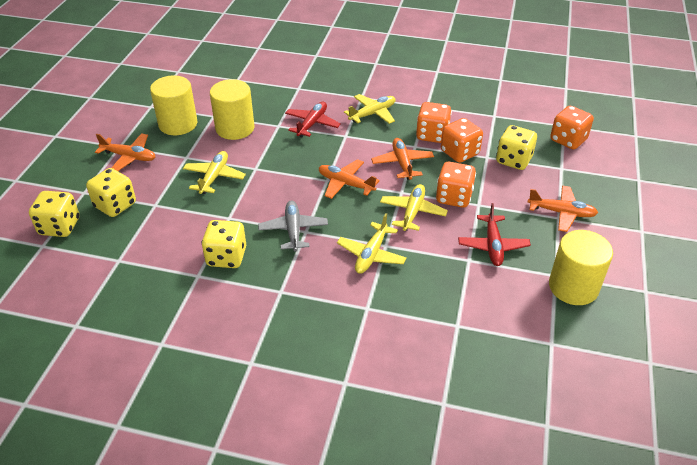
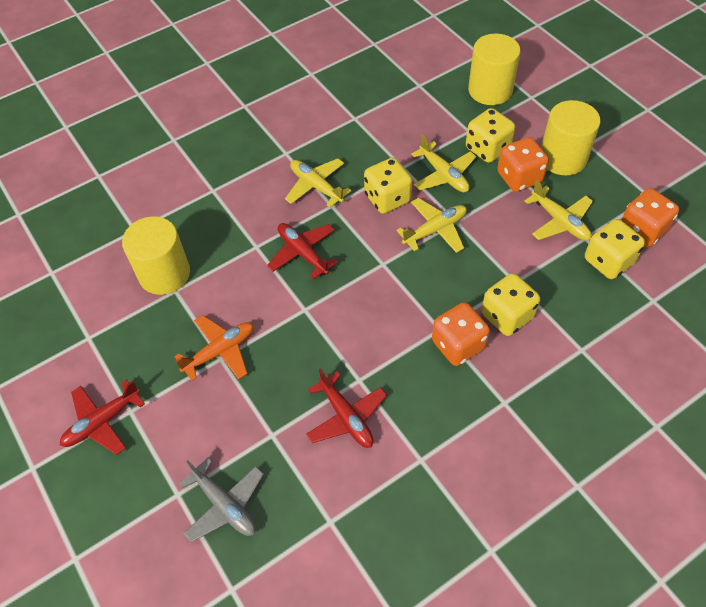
orange dice: [416,102,452,143] [436,162,476,208] [441,118,483,163] [550,106,594,149] = 4 -> [432,302,490,366] [497,137,549,192] [621,188,679,247] = 3
orange plane: [95,133,155,171] [319,159,380,199] [371,138,434,180] [528,186,598,232] = 4 -> [174,315,254,381] = 1
red plane: [285,102,341,137] [458,203,531,266] = 2 -> [60,380,145,455] [267,223,338,279] [306,368,387,448] = 3

